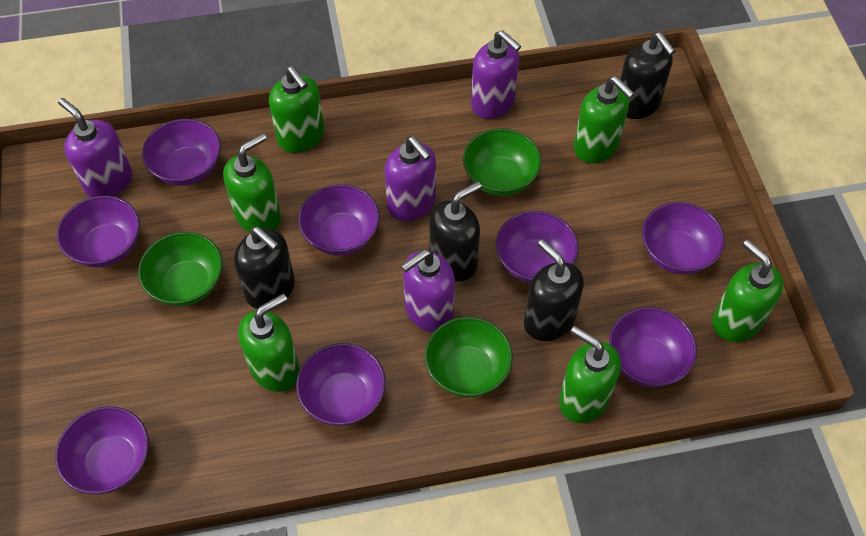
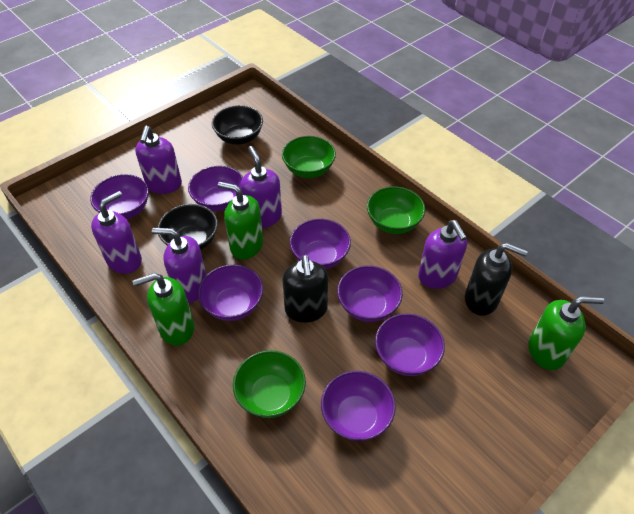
black bowl: none = 0 -> [158,204,218,250] [212,105,263,145] = 2
black soap dispenser: [234,227,295,309] [429,181,481,281] [524,239,584,341] [620,32,675,119] = 4 -> [283,255,328,323] [465,243,528,316] = 2
green soap dispenser: [223,133,281,232] [238,294,300,392] [269,66,325,153] [559,326,621,423] [574,76,635,163] [712,240,783,342] = 6 -> [133,273,194,346] [218,182,263,259] [529,296,604,370] = 3
purple bowl: [55,406,149,495] [57,195,140,267] [142,119,221,186] [296,343,386,426] [298,184,380,255] [496,211,578,283] [609,307,697,387] [642,202,725,274] = 8 -> [90,174,149,219] [188,166,243,211] [198,264,263,321] [290,219,351,269] [321,371,396,441] [337,266,403,322] [375,313,445,376] = 7
purple soap dispenser: [58,98,132,197] [385,136,436,221] [401,249,455,332] [471,30,521,119] = 4 -> [91,191,142,274] [135,126,182,194] [152,228,206,303] [240,146,282,228] [418,220,467,289] = 5

